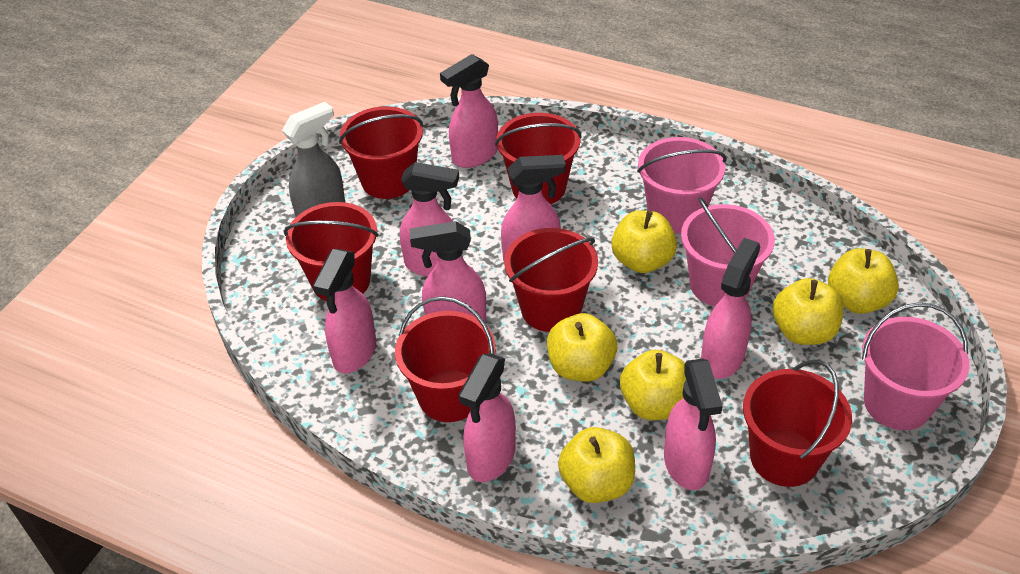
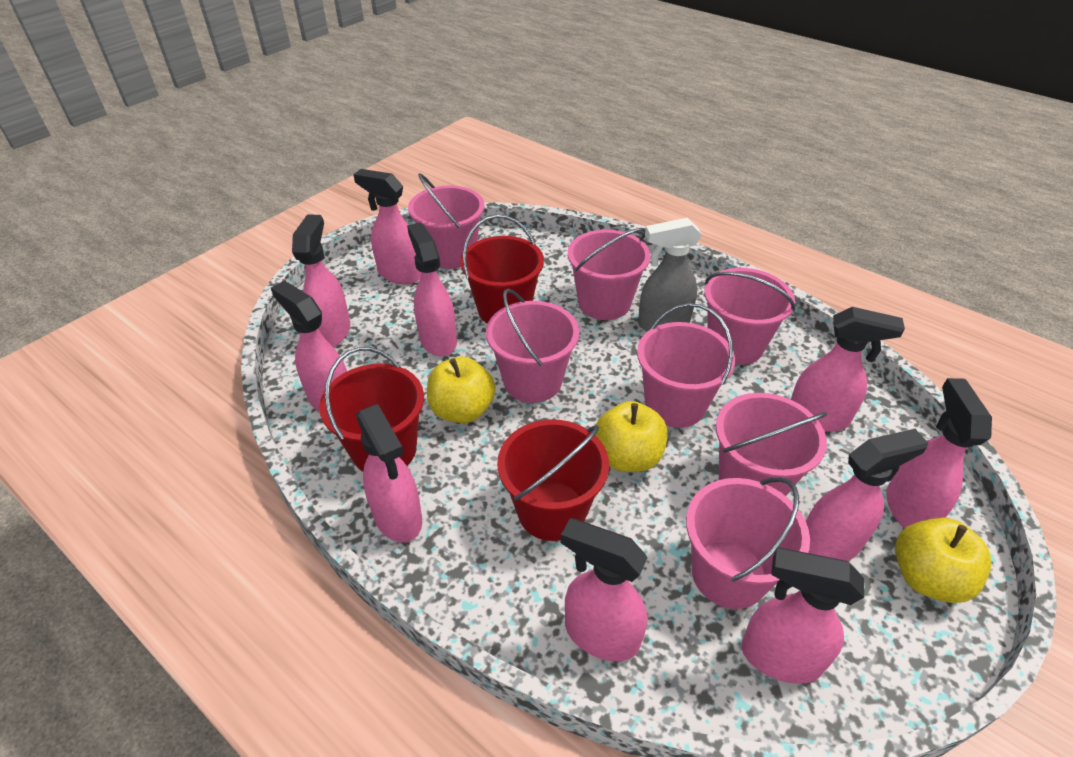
pink bucket: [637,137,727,234] [681,197,775,306] [862,303,969,430] = 3 -> [408,173,485,269] [486,288,579,403] [568,228,651,320] [637,303,735,428] [686,477,810,609] [704,268,795,364] [716,393,827,496] = 7
pink spray bottle: [313,249,376,374] [400,162,459,277] [410,221,486,322] [440,54,498,168] [459,353,516,482] [501,155,566,261] [664,359,723,490] [701,238,760,379] = 8 -> [271,281,347,412] [292,214,350,347] [353,169,421,284] [356,404,422,542] [407,222,457,356] [561,518,648,661] [741,548,864,684] [791,307,905,432] [806,429,928,561] [886,378,992,528] = 10
red bucket: [284,202,378,301] [339,106,423,199] [395,296,496,422] [495,113,582,204] [504,228,598,332] [743,360,852,487] = 6 -> [319,347,424,472] [460,215,544,324] [497,419,609,541] = 3
yellow apple: [547,313,617,382] [558,427,635,503] [611,210,677,273] [620,350,686,420] [773,278,844,345] [828,248,899,314] = 6 -> [427,357,496,423] [596,401,668,472] [895,518,992,603] = 3

